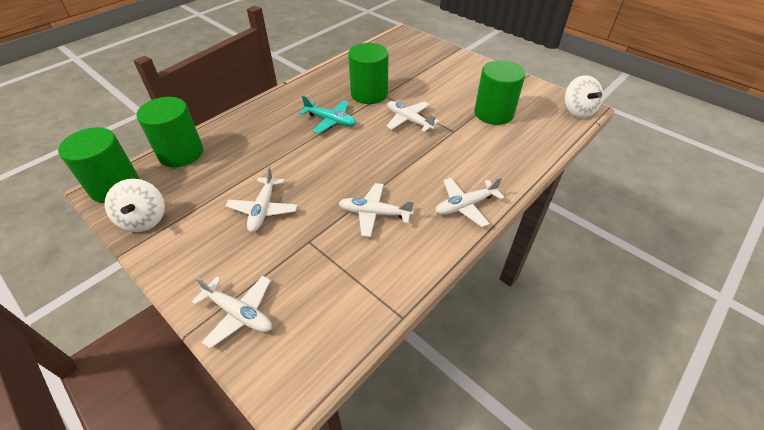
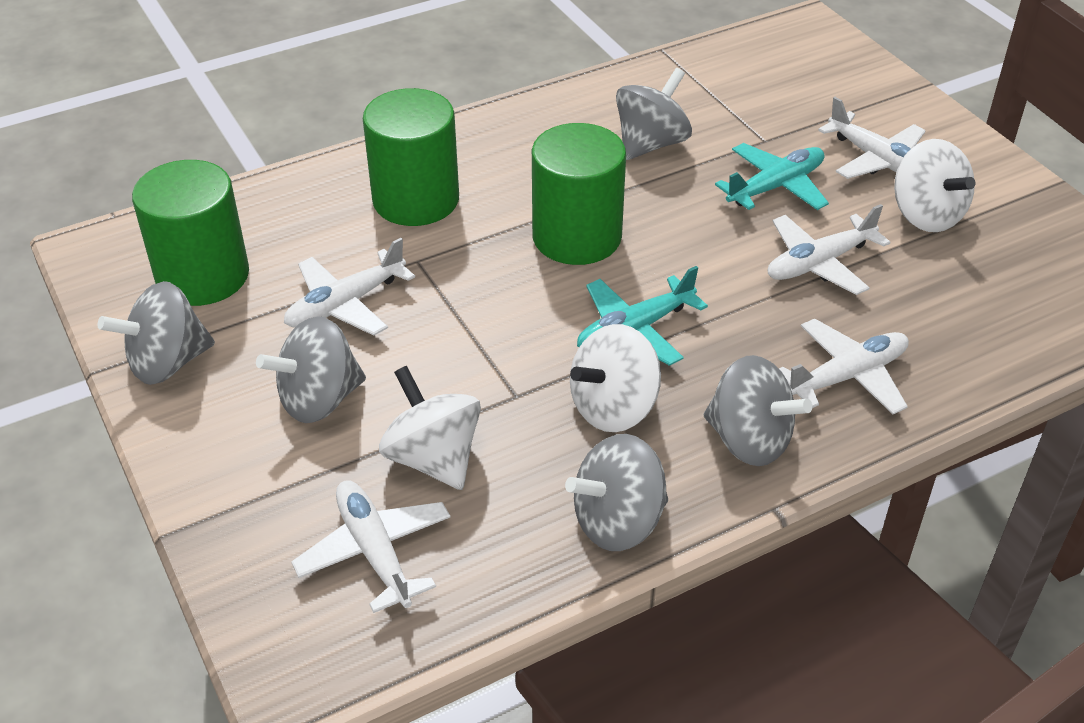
green cylinder: [58,127,139,203] [136,97,203,167] [348,43,388,104] [474,60,525,125] = 4 -> [132,160,249,306] [363,88,459,226] [532,123,626,265] = 3
grey spinning top: none = 0 -> [98,281,215,385] [256,316,366,423] [565,434,668,551] [616,68,692,160] [704,355,812,466] = 5
turquoise plane: [300,96,356,133] = 1 -> [577,266,708,366] [715,143,829,210] = 2
white spinning top: [105,179,165,232] [564,75,603,118] = 2 -> [379,366,481,490] [570,324,661,432] [894,139,975,232] = 3

